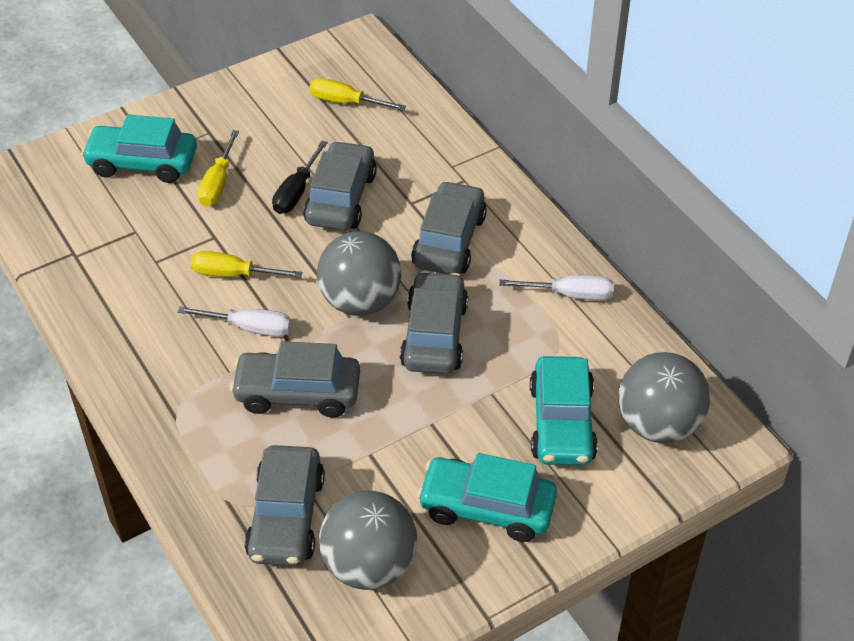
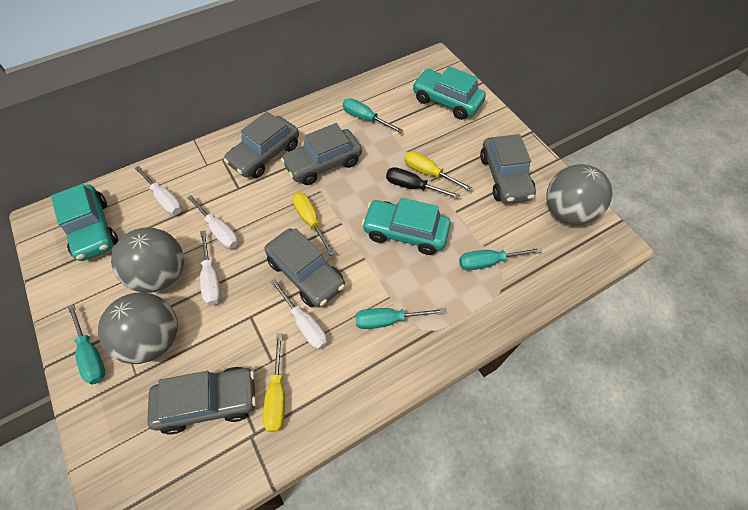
turquoise screwdriver: none = 0 -> [68,304,105,385] [343,98,403,133] [355,308,445,329] [459,248,542,270] = 4
white screwdriver: [177,307,292,337] [499,275,613,300] = 2 -> [135,166,182,215] [187,195,238,249] [200,230,221,305] [271,279,327,350] = 4

